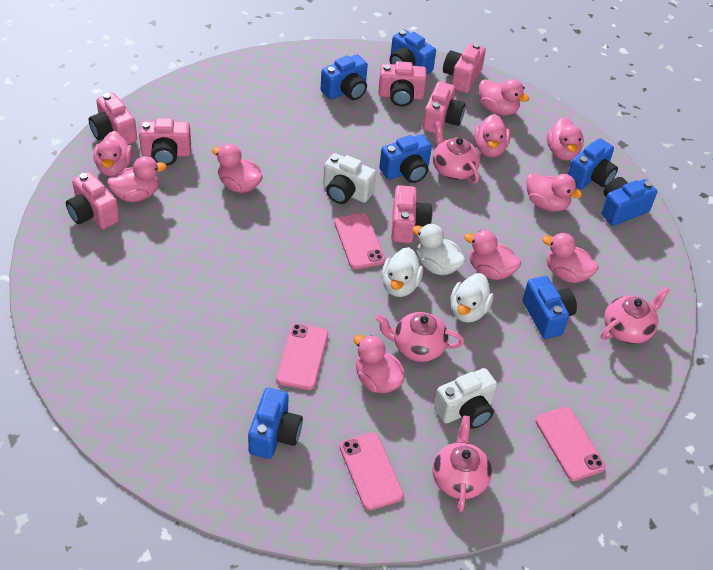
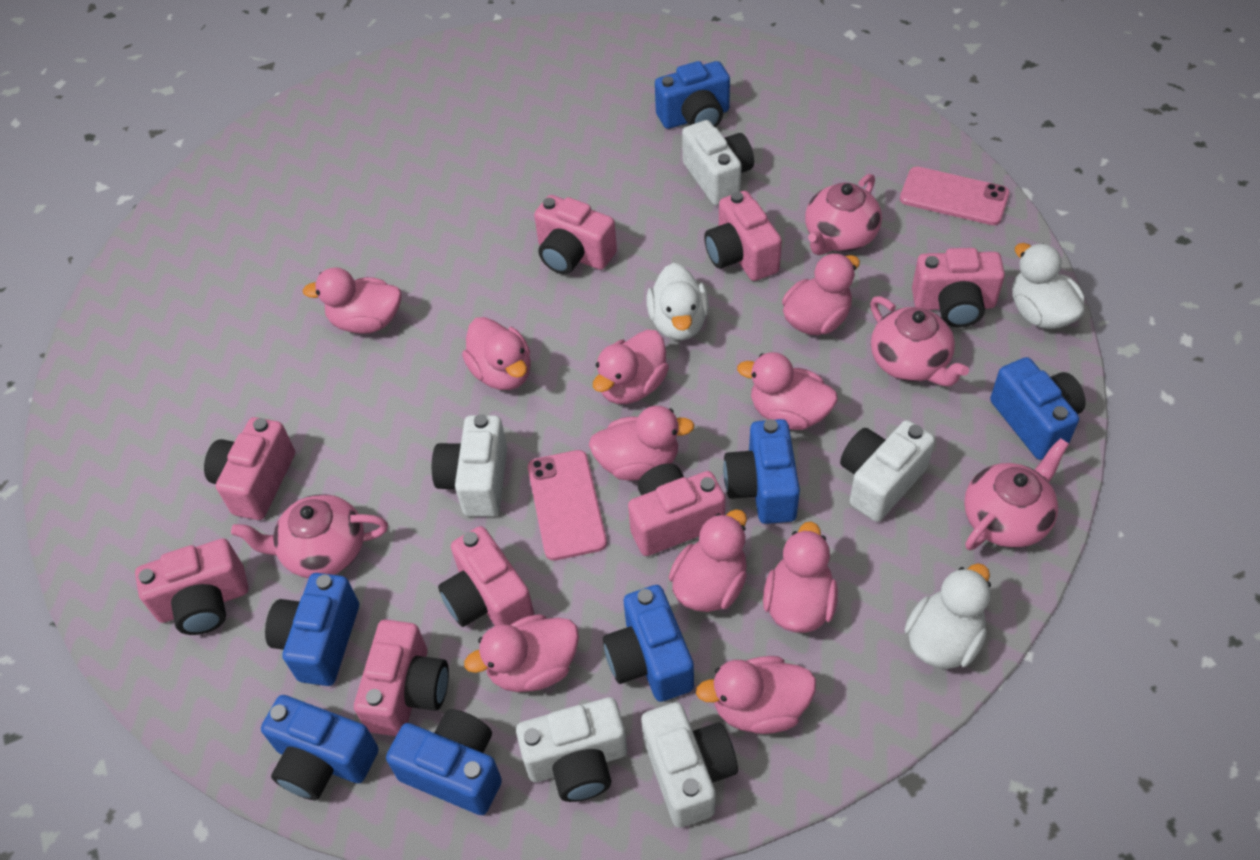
pink camera: [66,172,120,229] [89,93,137,144] [139,118,191,166] [378,61,427,106] [391,185,432,243] [423,82,466,133] [443,43,486,93] = 7 -> [135,538,248,635] [204,417,295,520] [354,620,449,736] [438,526,534,627] [534,195,617,274] [628,463,725,556] [704,191,782,281] [912,248,1005,327] = 8
pink phone: [276,323,328,390] [334,213,385,269] [340,433,404,510] [535,407,605,481] = 4 -> [528,450,607,561] [900,167,1010,225] = 2
white camera: [323,153,376,204] [434,368,497,429] = 2 -> [432,414,507,517] [516,697,627,802] [641,702,738,828] [682,120,754,205] [840,420,935,522] = 5

